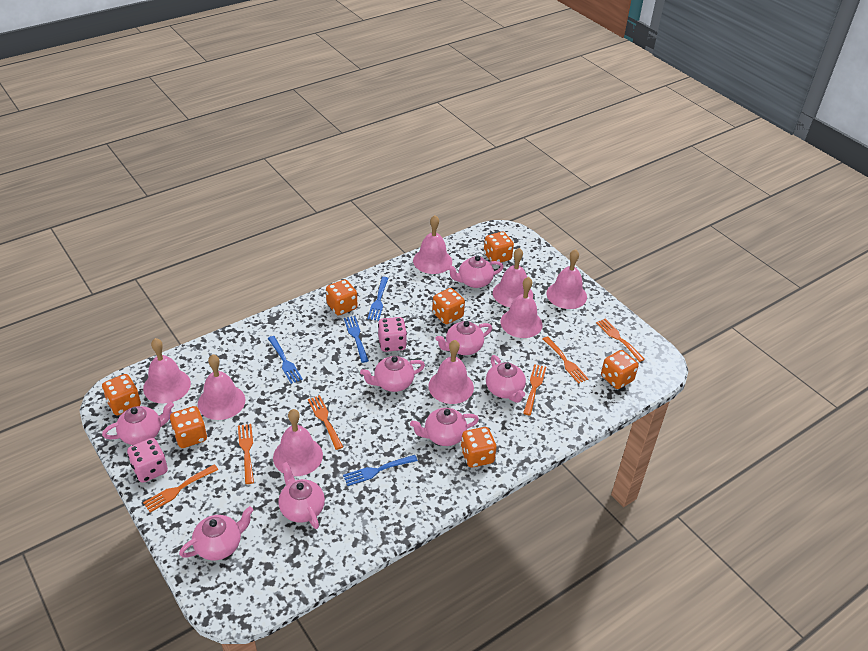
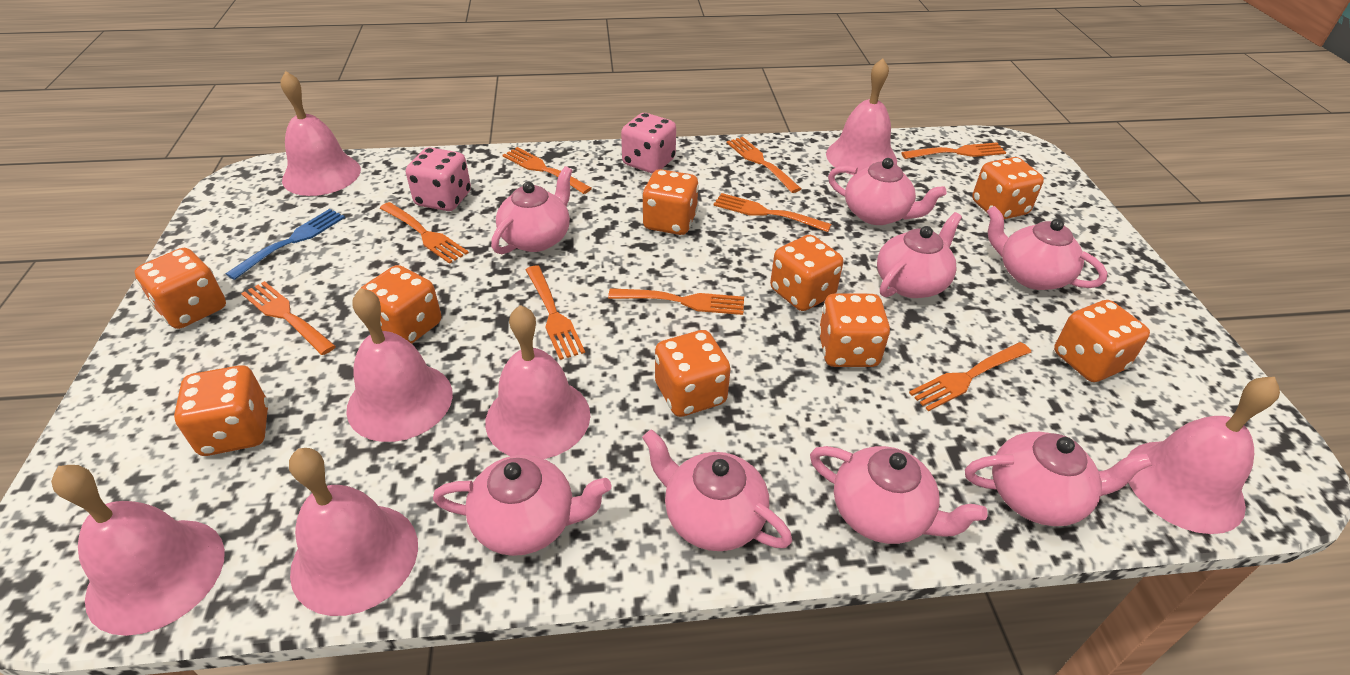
blue fork: [268,336,303,384] [343,455,418,486] [344,316,369,363] [367,277,388,321] = 4 -> [226,209,345,280] = 1
orange dice: [102,374,141,415] [170,406,207,448] [326,280,357,315] [432,288,465,324] [461,427,497,468] [484,232,514,262] [601,350,639,389] = 7 -> [134,248,226,329] [174,365,269,456] [358,265,441,344] [642,169,699,235] [655,330,731,417] [770,235,843,311] [818,293,890,367] [972,157,1044,219] [1054,300,1150,382] = 9
orange fork: [143,464,218,512] [238,424,254,484] [308,395,343,450] [523,364,546,415] [543,336,588,384] [596,319,645,362] = 6 -> [241,281,336,355] [380,202,469,264] [503,147,592,194] [526,265,585,360] [608,288,744,315] [713,193,832,232] [727,137,801,193] [901,143,1006,159] [909,342,1031,411] = 9
pink bell: [143,338,191,403] [198,354,245,420] [273,409,323,476] [413,215,452,274] [428,340,474,404] [493,248,533,307] [500,277,543,338] [546,249,587,309] = 8 -> [51,465,225,636] [281,71,361,196] [289,448,418,616] [346,288,453,442] [485,305,590,459] [826,58,897,175] [1127,377,1280,534] = 7

